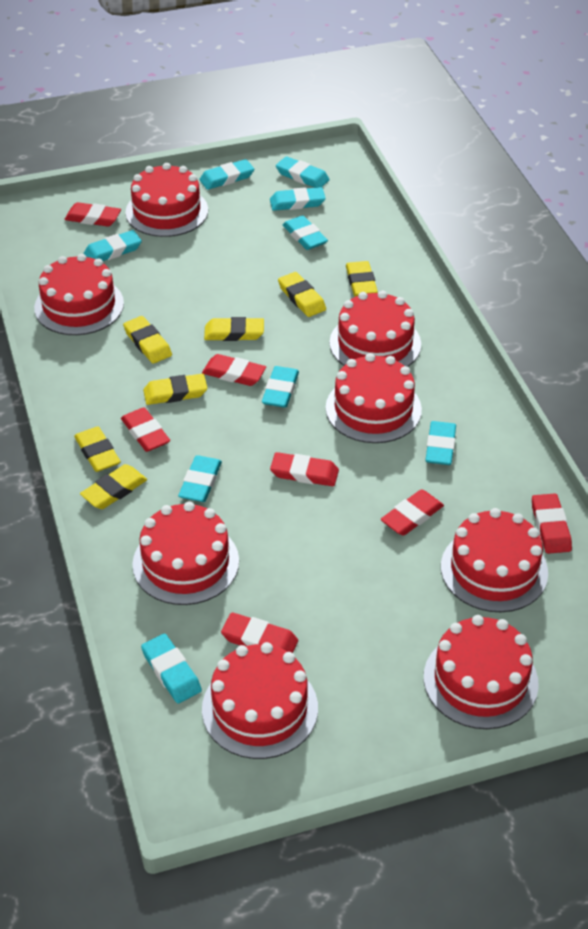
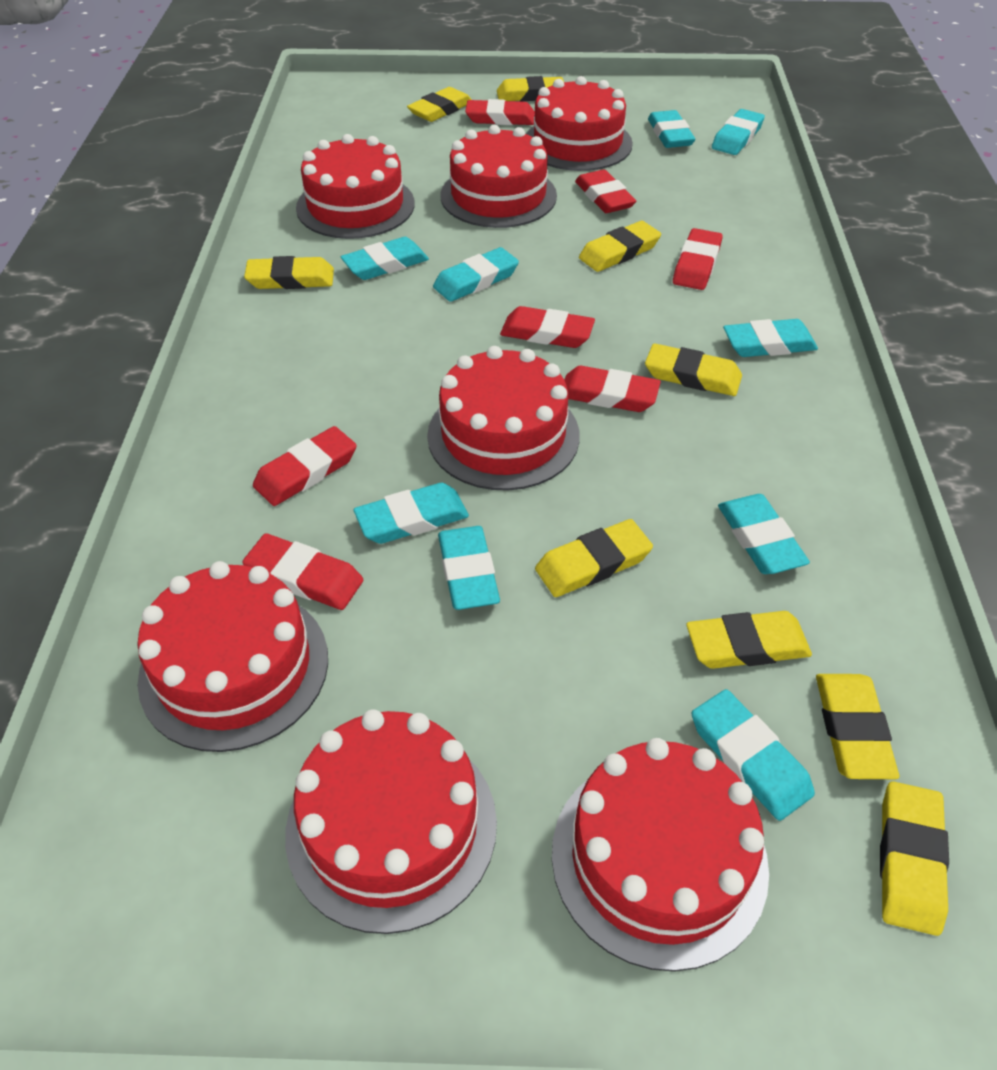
red cake: [34,254,124,335] [125,163,208,237] [132,501,239,605] [202,642,318,759] [326,353,422,443] [330,291,421,367] [424,615,539,729] [441,508,548,612] = 8 -> [137,561,328,752] [285,709,497,934] [296,134,414,239] [427,346,580,491] [441,125,557,228] [526,76,633,171] [552,738,769,972] = 7
yellow eraser: [74,426,121,472] [80,464,147,509] [123,316,172,364] [143,374,207,405] [204,317,264,341] [278,272,326,317] [346,261,378,297] = 7 -> [244,256,334,289] [407,87,472,122] [497,76,564,101] [535,519,653,597] [579,221,661,272] [645,343,742,396] [686,611,812,669] [816,674,899,779] [880,781,949,936] = 9

